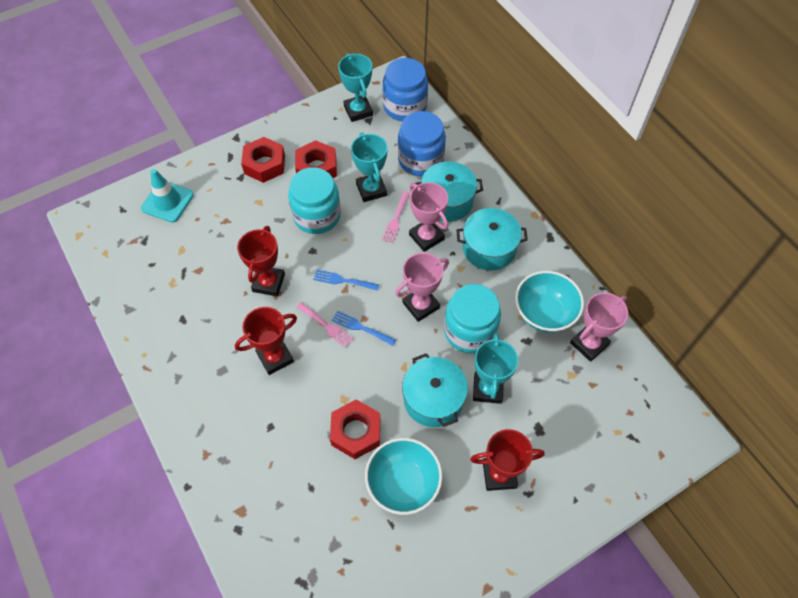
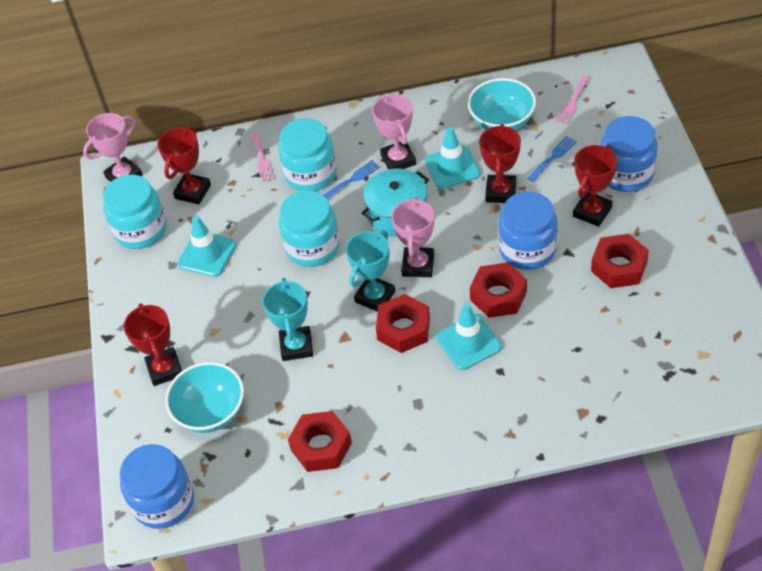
blue jar: [383,58,428,121] [398,111,446,176] = 2 -> [119,444,194,529] [498,192,558,270] [600,116,658,192] = 3
red nut: [241,137,285,183] [295,140,337,178] [330,399,380,459] = 3 -> [288,411,352,472] [376,294,430,353] [470,262,527,318] [591,234,649,288] = 4
red trophy: [235,307,297,375] [237,226,285,296] [470,429,545,491] = 3 -> [124,303,182,386] [157,126,211,204] [479,124,521,203] [573,145,617,227] = 4
turquoise jar: [288,167,341,234] [444,284,501,353] = 2 -> [103,174,167,249] [278,118,337,191] [279,190,340,267] = 3
turquoise pot: [402,353,468,427] [415,161,483,222] [457,208,528,271] = 3 -> [361,168,429,236] = 1
turquoise traffic cone: [141,169,194,222] = 1 -> [178,216,236,277] [425,127,480,189] [436,304,502,370] = 3
turquoise trophy: [338,53,373,122] [351,133,388,202] [473,333,518,404] = 3 -> [262,278,313,361] [346,230,395,312] = 2

